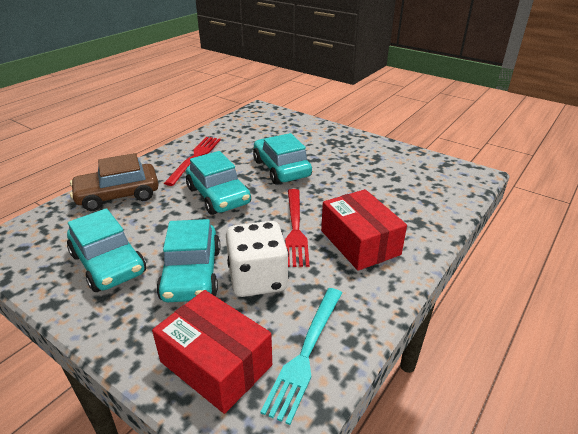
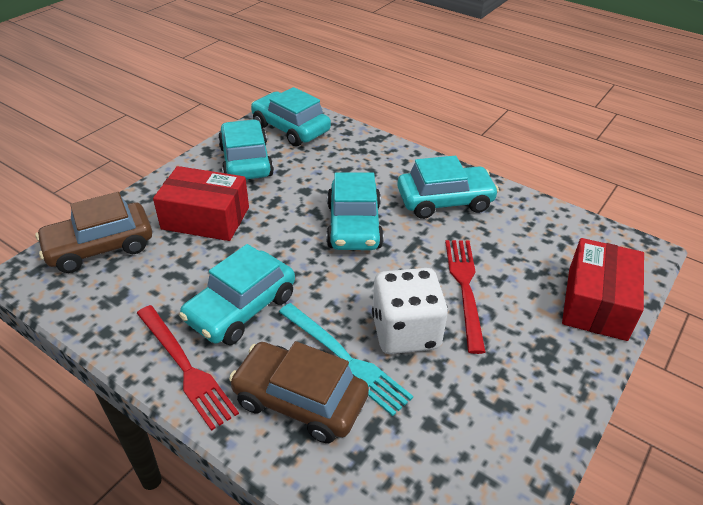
brown car: [70,153,159,211] = 1 -> [35,192,152,273] [229,341,369,443] = 2
turquoise car: [67,208,146,292] [156,219,220,302] [186,151,251,215] [253,133,312,184] = 4 -> [179,244,295,345] [218,119,274,179] [251,87,331,146] [326,172,384,250] [397,156,499,219] = 5

